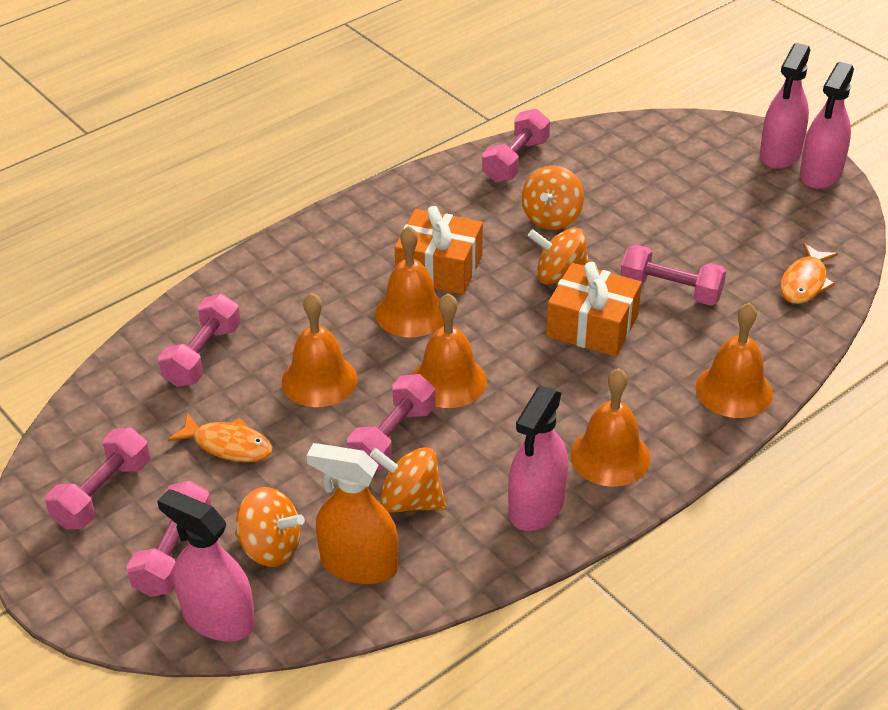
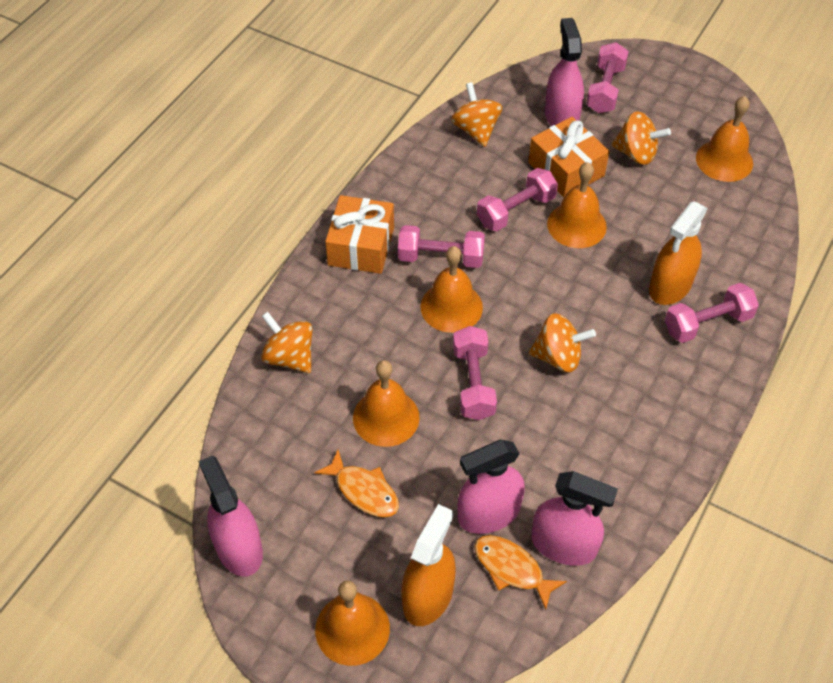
orange spray bottle: [307,443,399,584] = 1 -> [401,504,456,626] [649,201,708,305] = 2
pink dumbbell: [45,428,150,529] [127,480,211,597] [158,294,241,387] [347,374,435,470] [482,109,550,182] [620,245,726,306] = 6 -> [398,225,485,268] [453,326,497,420] [477,168,558,231] [586,42,629,113] [665,283,759,343] = 5

